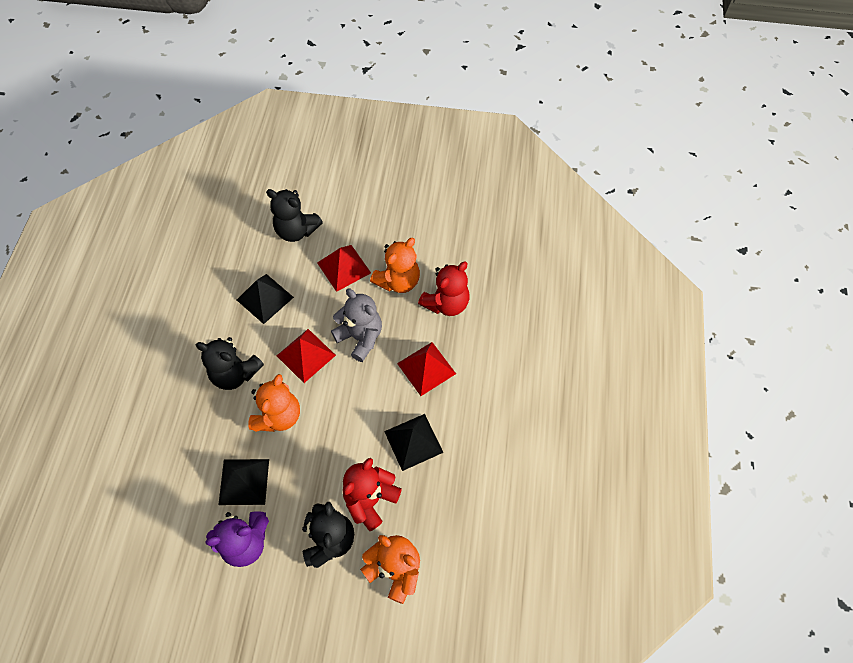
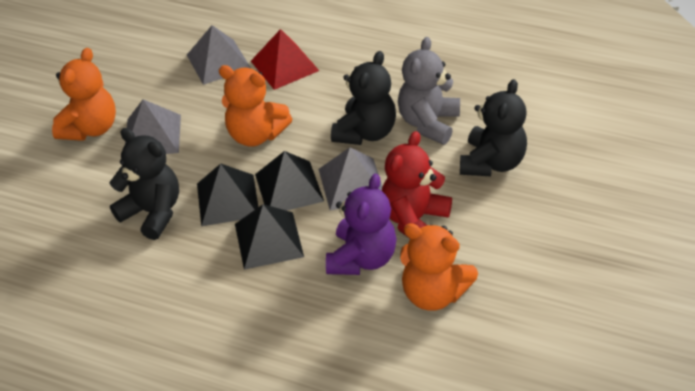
grey pyramid: none = 0 -> [125,99,181,154] [187,25,251,85] [318,147,383,211] = 3
red pyramid: [277,329,336,383] [317,245,371,292] [397,342,456,396] = 3 -> [251,29,319,90] = 1
red teddy bear: [343,458,402,531] [418,262,470,316] = 2 -> [382,131,452,239] = 1

